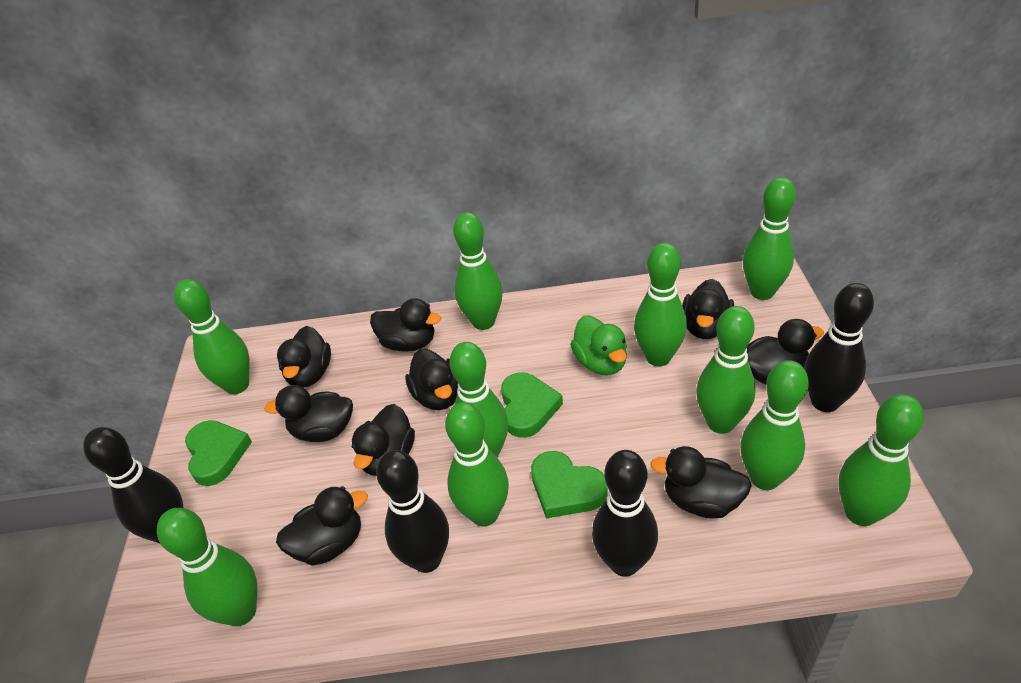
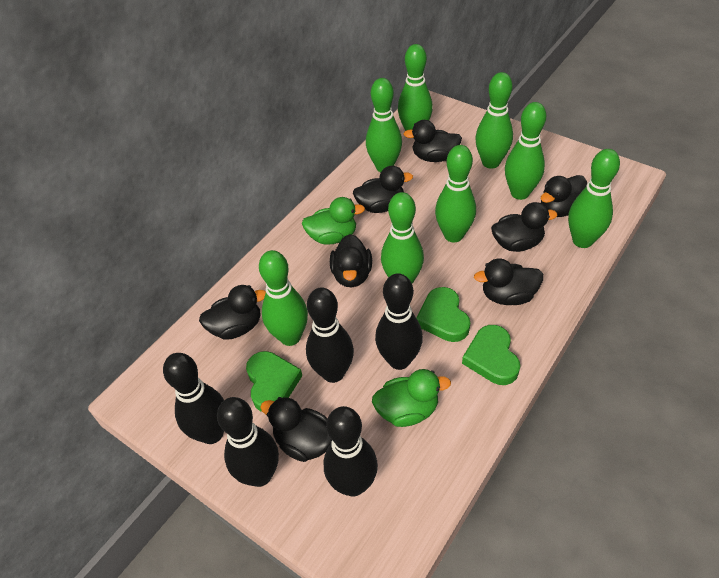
black bowling pin: [83,427,183,543] [376,450,449,573] [592,450,658,577] [804,283,874,412] = 4 -> [163,353,224,444] [217,397,279,487] [306,288,354,383] [323,406,378,497] [375,273,423,370] = 5
black duck: [264,385,353,442] [276,486,368,566] [277,326,331,388] [352,404,415,476] [370,298,441,352] [405,349,458,410] [650,446,752,518] [682,279,734,339] [747,319,824,384] = 9 -> [199,285,266,340] [260,397,332,462] [330,234,372,288] [353,166,413,213] [404,120,462,162] [474,259,543,305] [491,202,557,252] [541,175,587,217] = 8
green bowling pin: [157,508,257,626] [174,279,250,394] [445,402,509,526] [449,342,508,458] [453,212,503,330] [634,243,687,366] [696,306,756,434] [740,360,809,490] [743,177,796,300] [838,394,924,526] = 10 -> [259,250,308,346] [366,78,402,172] [381,192,424,284] [398,44,433,131] [435,145,476,242] [475,72,513,169] [505,102,546,200] [568,149,620,248] = 8
green duck: [570,315,627,375] = 1 -> [302,197,365,245] [372,369,451,427] = 2

